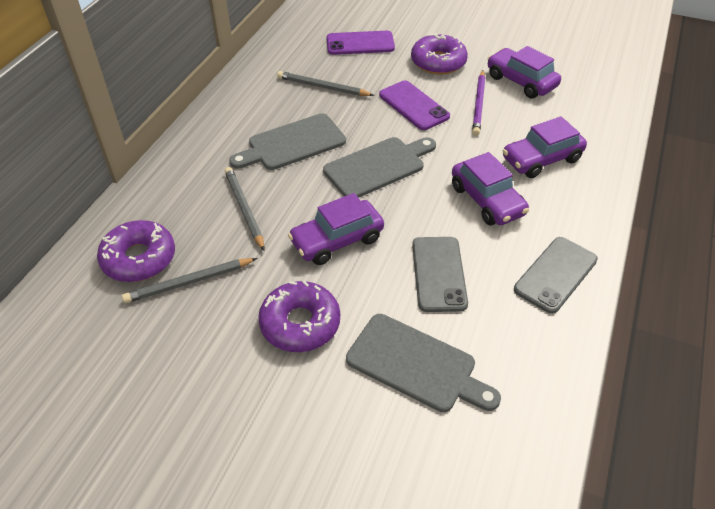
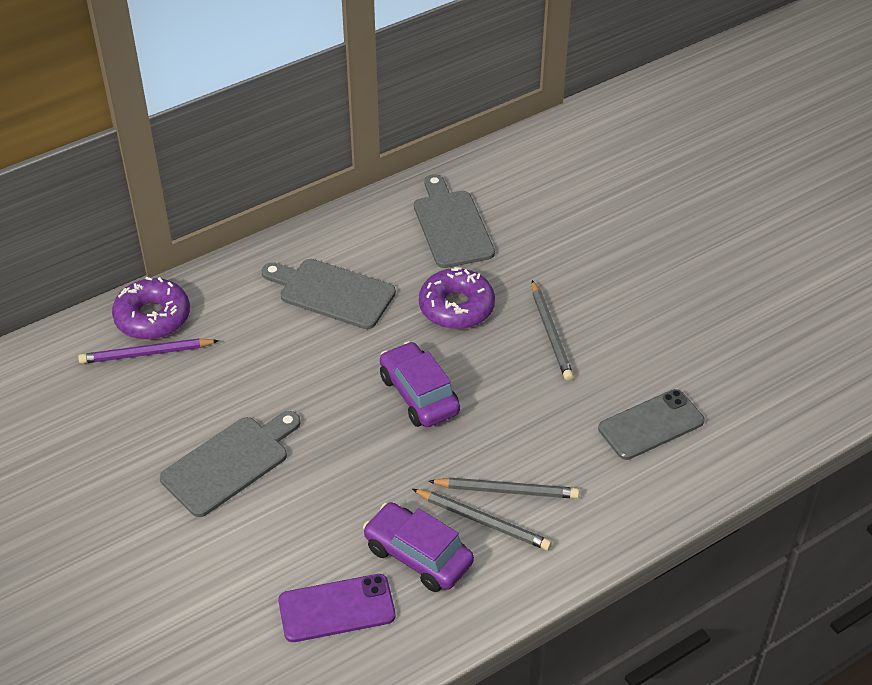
grey phone: [412,237,468,312] [514,237,598,314] = 2 -> [598,389,704,460] = 1
purple car: [288,193,384,265] [452,152,529,225] [487,46,561,99] [503,116,587,178] = 4 -> [363,502,474,592] [380,341,460,427] = 2
purple donut: [97,220,175,282] [258,281,340,352] [411,33,468,75] = 3 -> [112,277,190,340] [419,267,495,329] = 2
purple phone: [326,31,395,55] [379,80,450,130] = 2 -> [278,574,396,642] = 1

